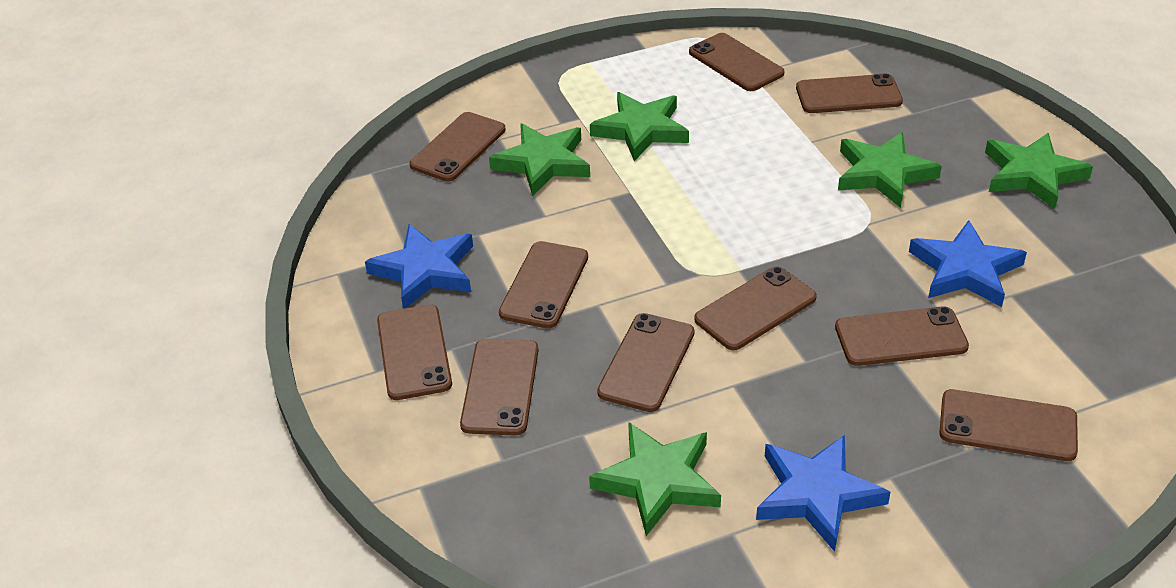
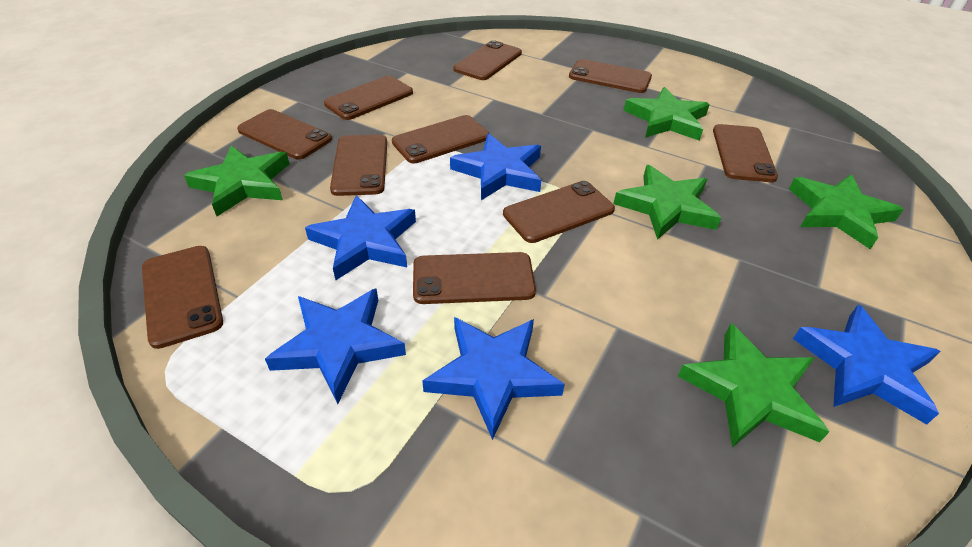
blue star: [365,224,473,309] [756,435,890,552] [909,220,1027,307] = 3 -> [265,288,406,404] [305,195,416,280] [422,317,565,440] [450,133,541,200] [793,304,940,425] = 5

